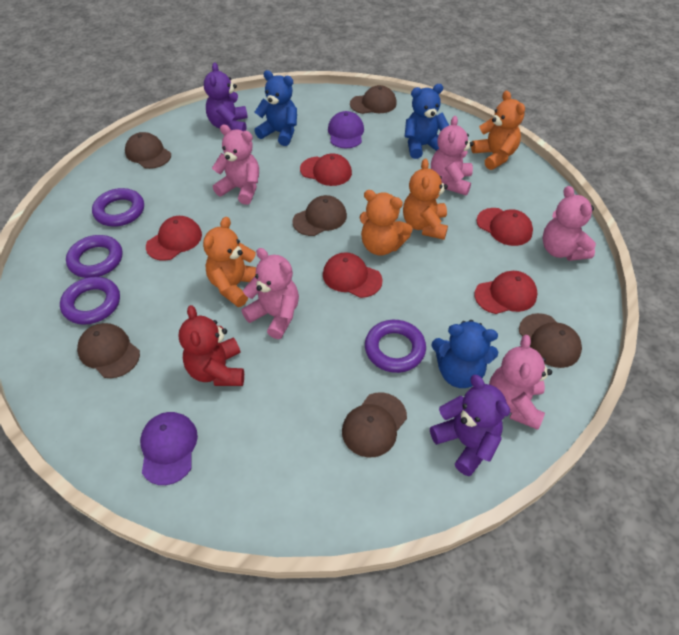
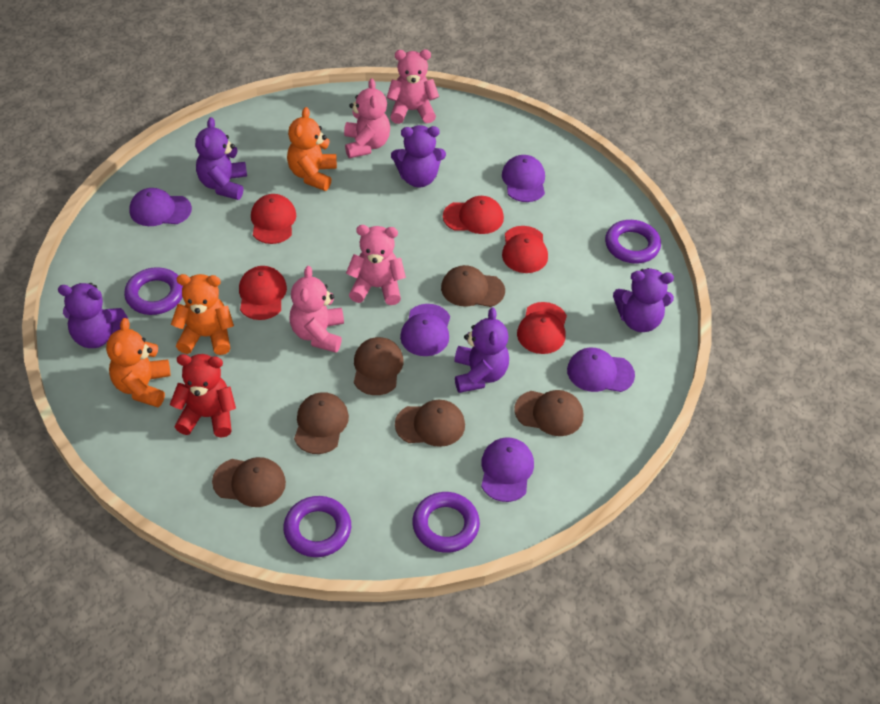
blue teddy bear: [254,70,297,146] [405,84,449,159] [431,320,498,388] = 3 -> none = 0
orange teddy bear: [203,217,256,307] [359,190,413,256] [403,159,448,240] [471,91,525,170] = 4 -> [106,318,171,407] [171,274,234,355] [287,107,337,191] = 3
pink teddy bear: [212,124,259,205] [241,248,299,339] [431,116,474,195] [489,335,552,430] [542,186,596,261] = 5 -> [290,266,344,353] [344,78,390,158] [346,225,406,305] [387,49,439,124] = 4
purple cap: [140,412,198,485] [328,111,364,148] = 2 -> [129,188,192,226] [400,304,450,356] [481,437,534,502] [502,155,545,202] [567,348,635,392] = 5
purple teddy bear: [204,63,248,131] [430,375,510,476] = 2 -> [58,283,128,348] [195,117,247,200] [391,125,446,188] [454,308,509,393] [613,268,674,332] = 5

